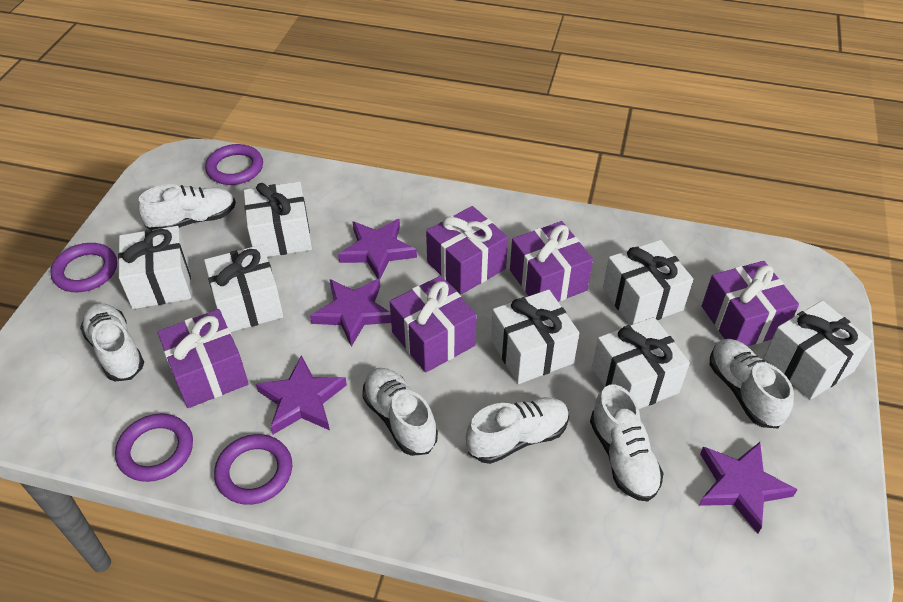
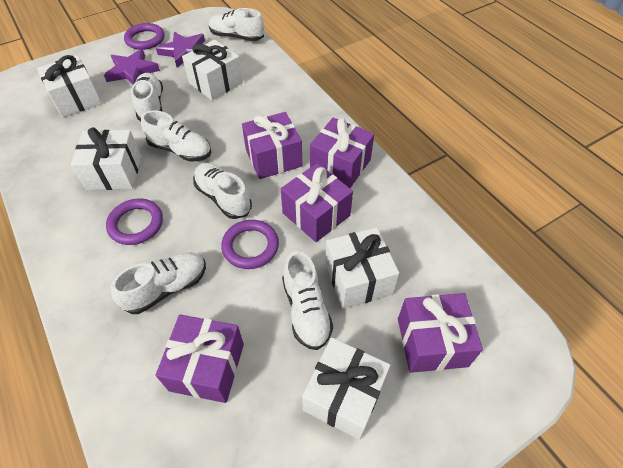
purple ring: [50,243,117,292] [115,414,193,482] [205,144,263,185] [214,434,292,505] = 4 -> [106,199,163,245] [124,23,165,50] [221,220,279,269] = 3
purple star: [256,355,347,435] [310,278,391,347] [338,219,417,279] [699,442,798,534] = 4 -> [104,49,160,85] [156,32,205,68] = 2
white gift: [118,226,192,309] [204,245,284,332] [244,182,312,257] [491,289,579,384] [592,317,690,409] [603,240,693,325] [764,300,872,400] = 7 -> [37,55,102,118] [71,127,141,190] [182,40,243,100] [302,337,390,440] [325,227,399,309] = 5

